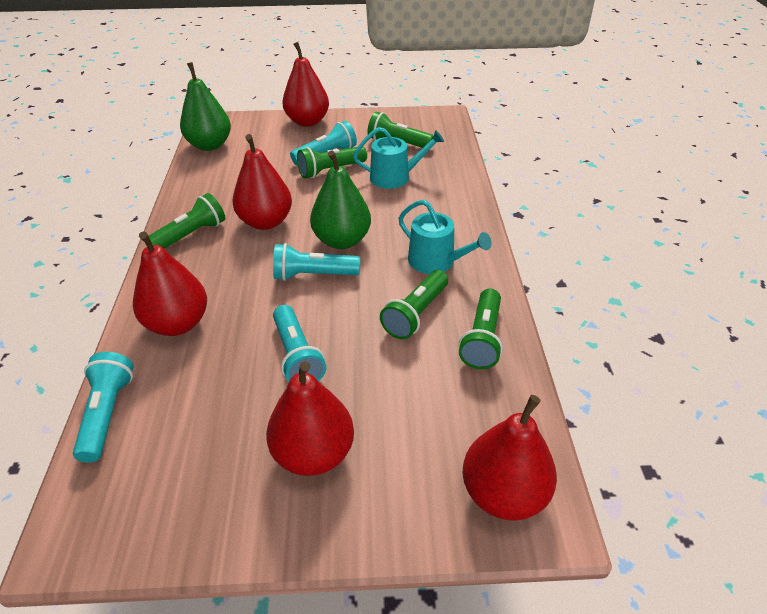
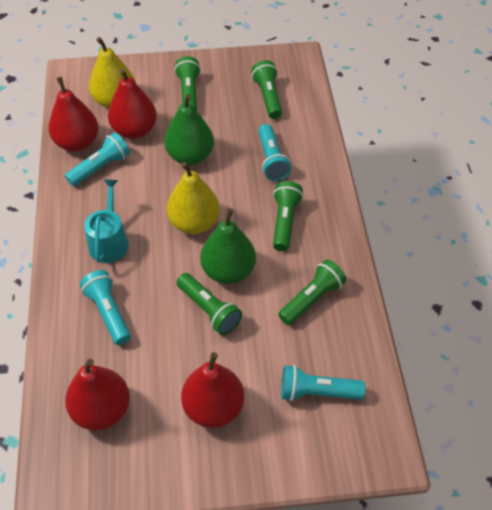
red pear: [133,231,207,336] [232,134,292,230] [266,361,354,476] [282,42,329,127] [462,395,557,521] = 5 -> [48,77,98,152] [65,359,130,431] [108,69,157,139] [181,352,244,428] = 4
turquoise watering can: [353,127,444,189] [398,200,492,274] = 2 -> [84,179,129,263] = 1
yellow pear: none = 0 -> [89,37,136,108] [167,162,220,234] = 2

